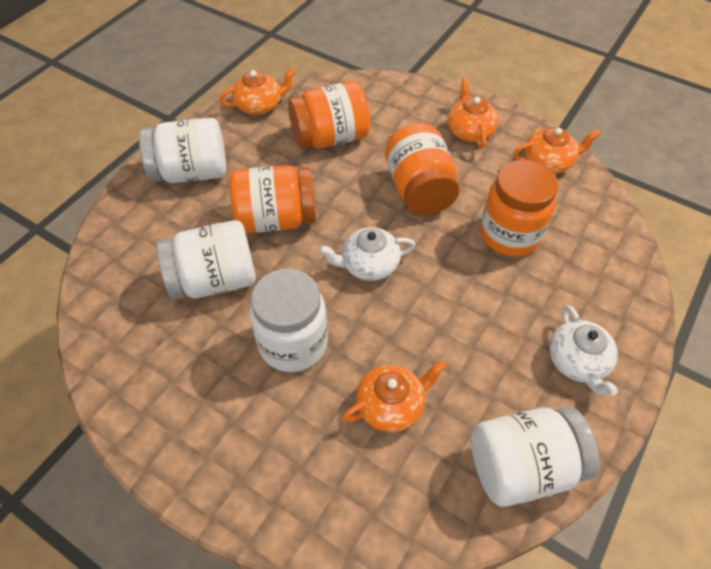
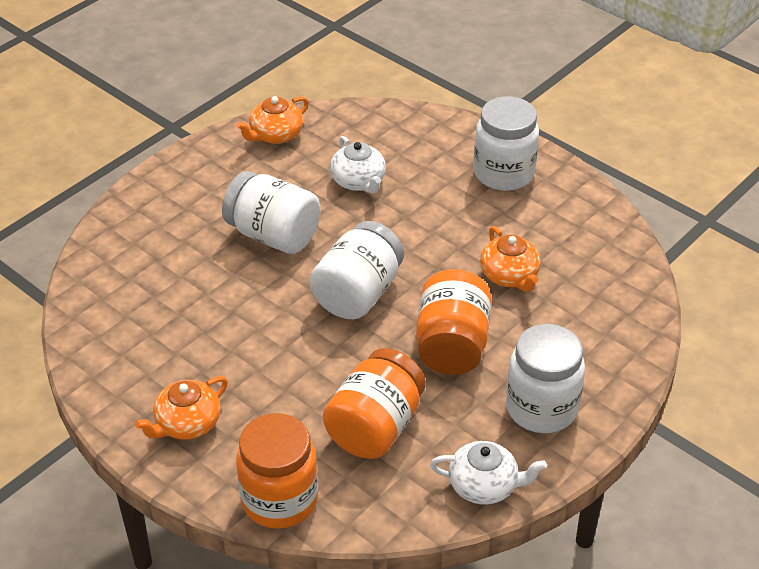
orange jar: [230,165,316,233] [288,81,370,149] [385,123,460,215] [480,160,558,257] = 4 -> [236,413,318,529] [323,348,426,459] [416,269,491,375] = 3
orange teapot: [219,68,296,115] [343,361,446,432] [448,78,498,148] [513,127,601,174] = 4 -> [135,376,228,440] [236,96,309,144] [480,226,541,292] = 3

